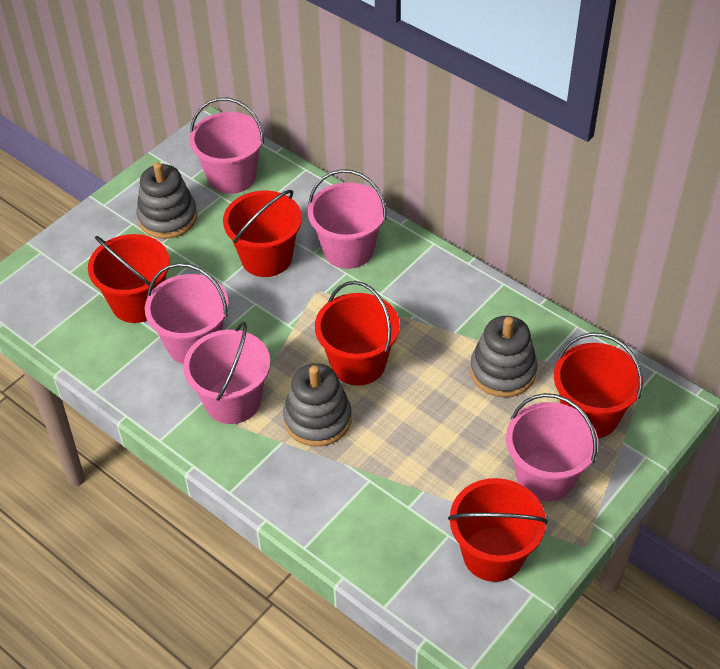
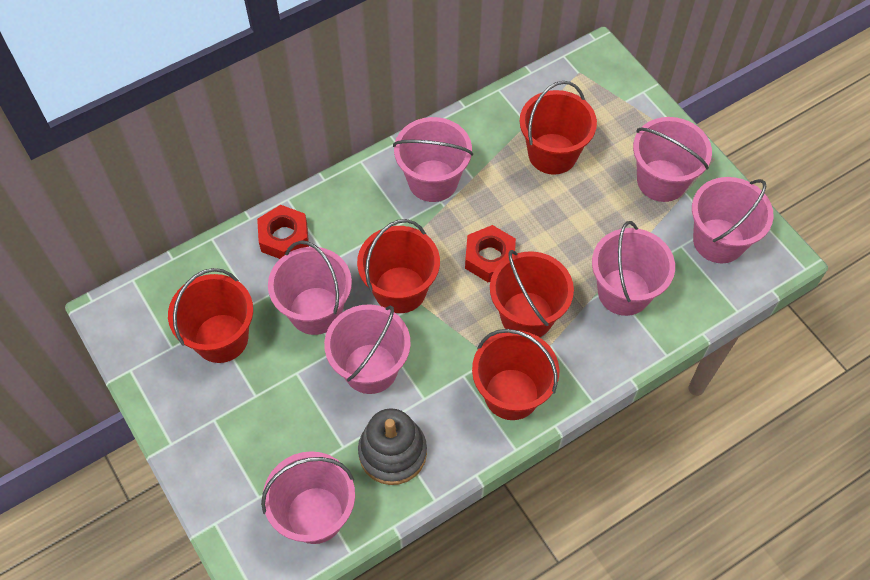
grey stacking toy: [136,162,197,239] [283,363,352,447] [470,316,538,397] = 3 -> [358,408,427,485] = 1
pink bucket: [145,263,229,364] [183,322,271,424] [189,98,264,194] [308,169,386,269] [506,393,598,501] = 5 -> [261,451,355,544] [268,240,352,335] [324,304,411,394] [393,117,473,202] [592,221,675,316] [633,117,712,202] [692,177,774,263] = 7
red nut: none = 0 -> [257,205,309,259] [465,225,516,283] = 2

